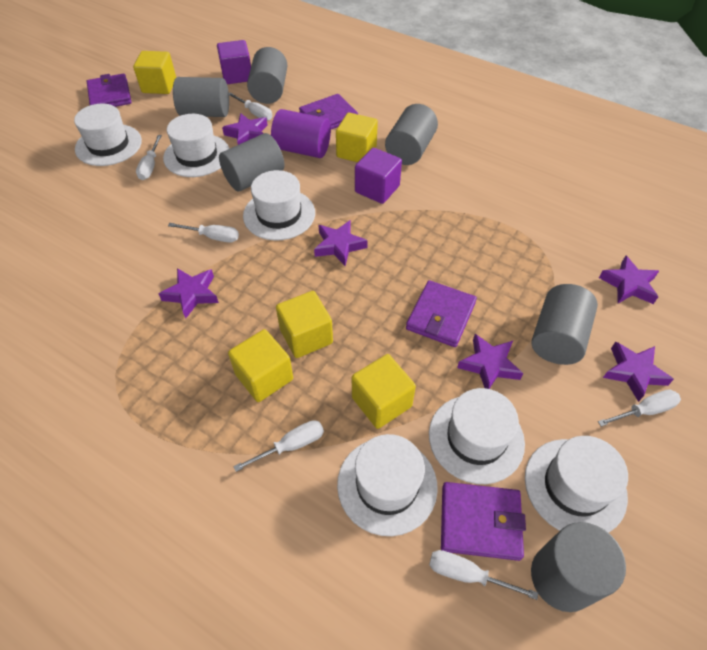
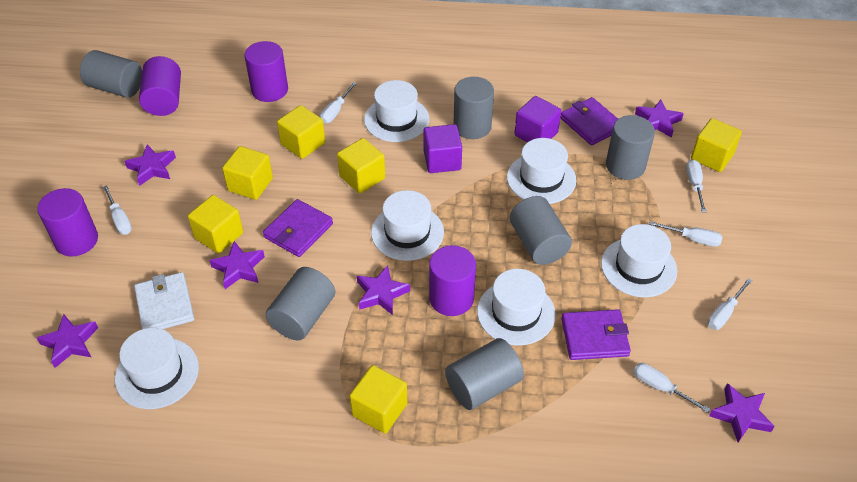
purple cylinder: [271,109,331,158] = 1 -> [37,188,98,257] [139,56,181,116] [244,41,288,102] [429,245,476,316] = 4
purple wallet: [87,74,132,107] [299,94,358,129] [406,280,477,347] [441,482,526,561] = 4 -> [263,199,333,257] [560,97,618,146] [561,309,631,360] = 3
white wallet: none = 0 -> [134,272,194,329] = 1
yellow cube: [133,51,176,94] [228,329,293,402] [276,291,333,358] [336,113,378,162] [352,354,416,429] = 5 -> [188,195,243,254] [222,146,273,200] [277,105,325,159] [337,138,385,193] [349,365,407,434] [691,118,742,172] = 6

